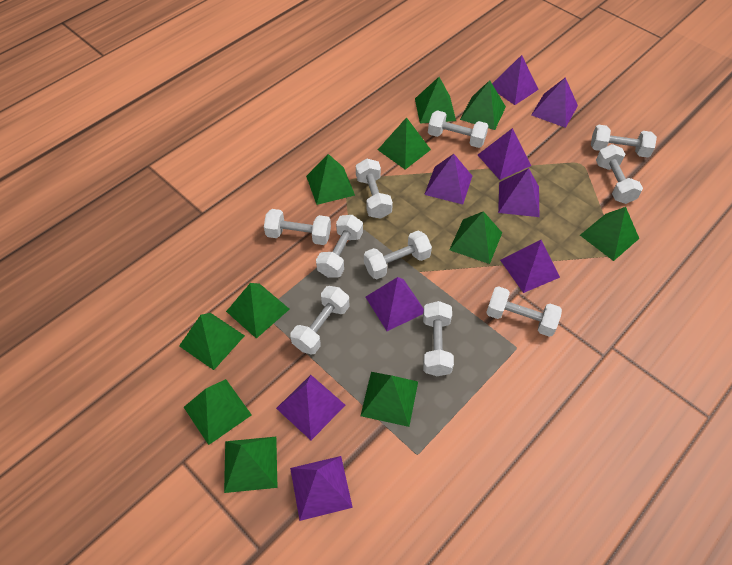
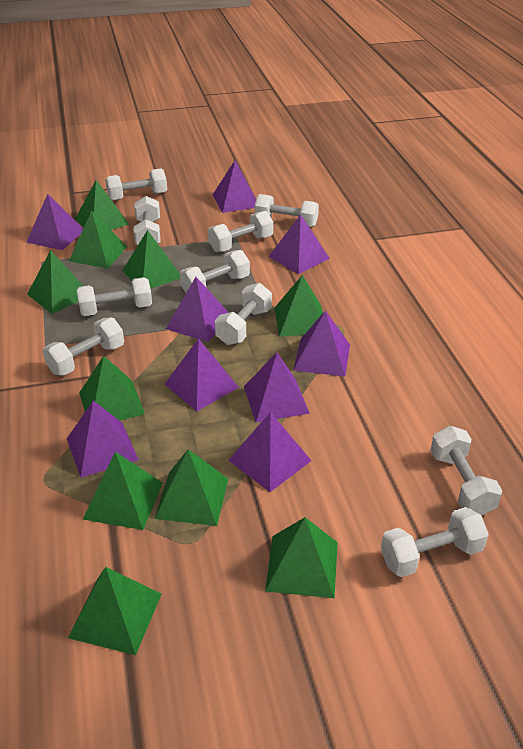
green pyramid: [179,313,245,370] [184,379,252,445] [224,437,278,493] [226,283,290,339] [306,154,355,205] [360,372,418,427] [378,117,431,170] [415,77,456,123] [449,211,502,264] [460,80,506,130] [580,207,639,261] = 11 -> [27,250,83,314] [68,567,162,655] [69,211,127,269] [75,180,129,230] [79,356,145,421] [83,452,163,530] [122,230,180,289] [155,449,228,526] [265,517,338,598] [274,275,323,337] = 10

